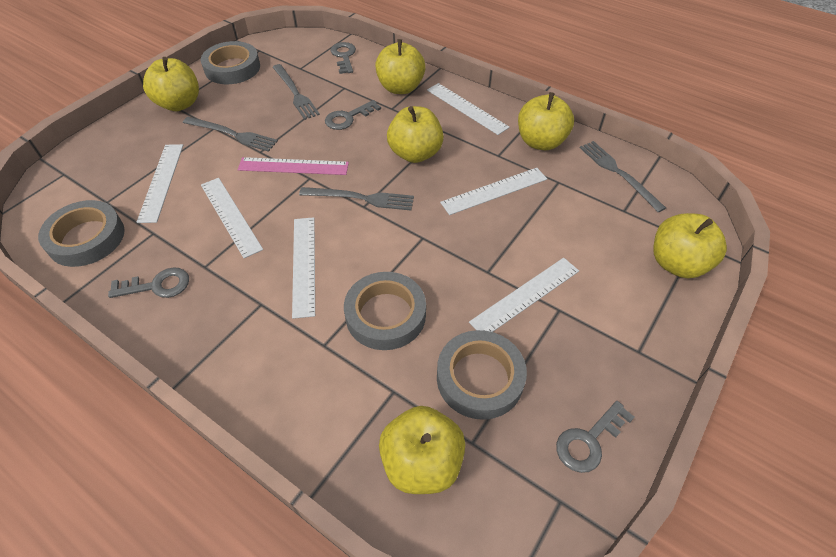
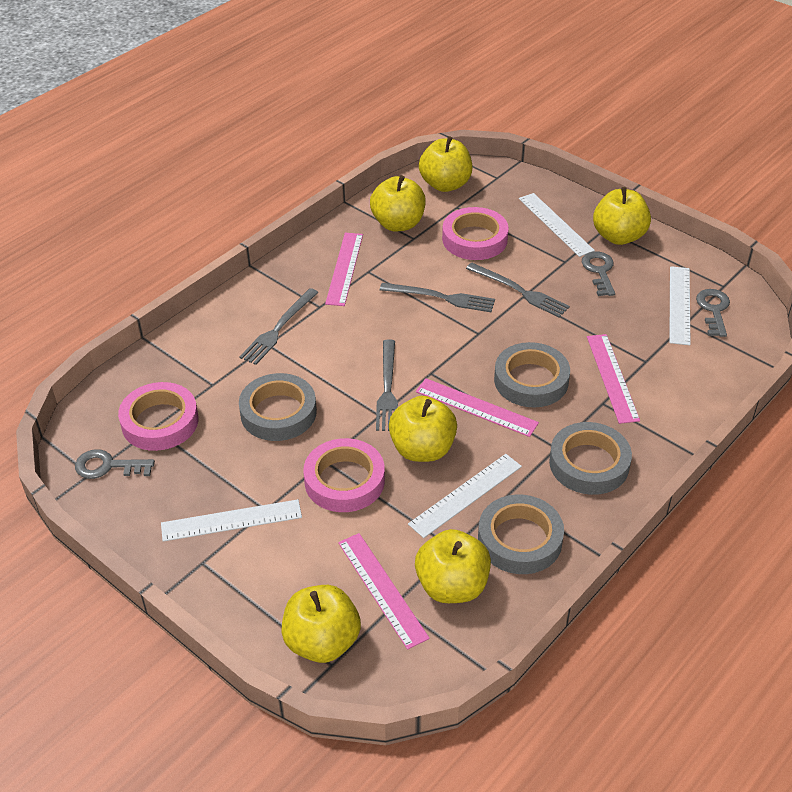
grey key: [108,267,189,298] [325,100,381,130] [330,42,356,74] [556,401,635,473] = 4 -> [75,449,155,479] [582,251,615,296] [696,289,730,337] = 3
pink ruler: [238,157,349,175] = 1 -> [325,233,363,306] [338,533,430,650] [416,378,539,437] [587,334,640,424] = 4
pink tape: none = 0 -> [118,382,199,451] [303,438,385,512] [442,207,509,260] = 3
white ruler: [137,144,183,223] [201,178,263,258] [292,217,315,319] [427,83,510,135] [440,168,547,215] [469,258,579,332] = 6 -> [161,499,302,542] [408,454,522,538] [519,193,595,257] [669,266,691,345] = 4

